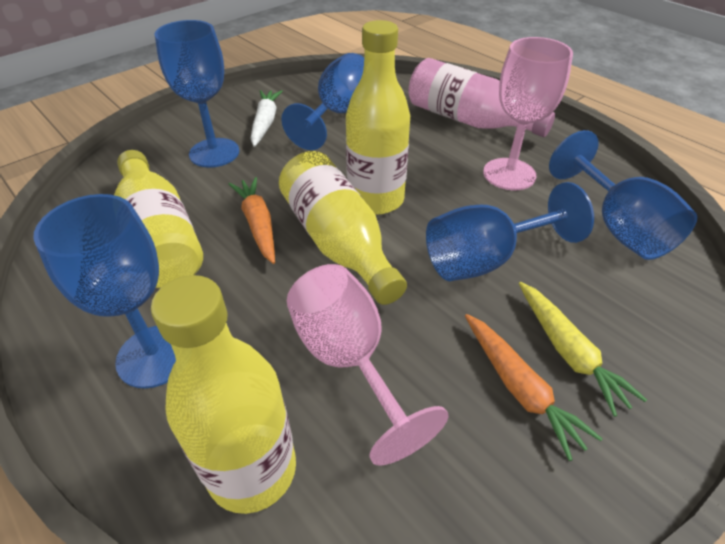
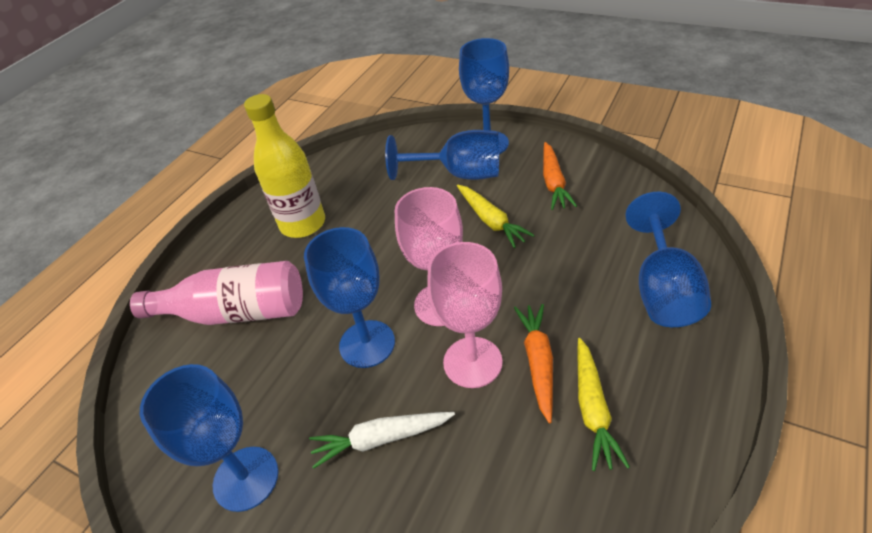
yellow bottle: [114,150,203,288] [151,275,296,514] [279,151,407,305] [346,20,410,215] = 4 -> [244,94,325,238] = 1
yellow carrot: [519,282,647,417] = 1 -> [457,185,535,248] [577,338,630,471] = 2

